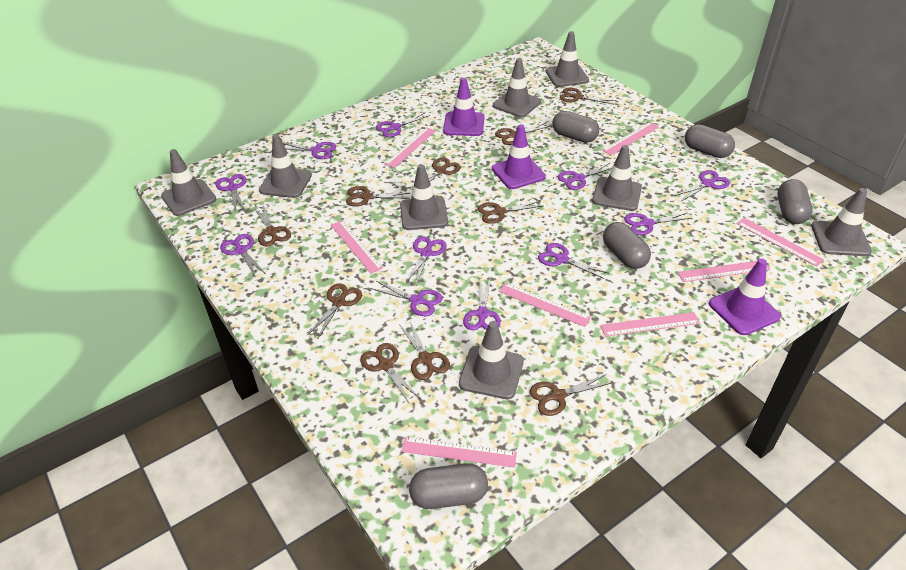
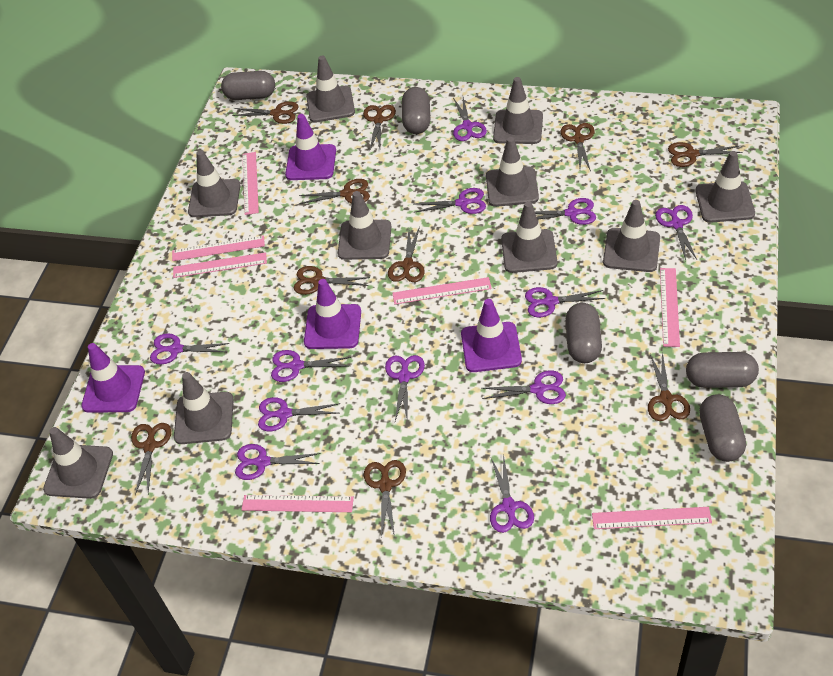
grey traffic cone: [161,149,216,216] [259,134,312,198] [400,164,448,230] [459,321,524,399] [493,58,541,117] [546,31,589,87] [592,145,642,211] [811,188,872,256] = 8 -> [43,427,113,499] [174,372,234,444] [188,150,240,217] [306,56,355,123] [338,191,391,260] [486,137,539,207] [493,77,543,144] [501,201,557,273] [603,200,660,272] [696,151,755,223] = 10
pink ruler: [331,220,383,274] [385,127,436,168] [401,437,517,468] [499,283,591,327] [600,312,700,337] [602,122,659,155] [678,261,770,282] [737,218,824,267] = 8 -> [172,236,265,261] [173,252,267,278] [242,152,259,215] [242,495,354,512] [393,277,492,305] [592,507,712,529] [660,268,680,347] = 7
purple scissors: [215,174,246,213] [220,234,266,277] [283,142,336,159] [370,281,443,316] [376,113,430,137] [406,236,446,285] [463,277,501,330] [538,243,608,279] [558,163,612,190] [624,212,692,235] [674,170,730,201] = 11 -> [150,333,229,365] [235,444,321,480] [258,397,340,431] [271,350,351,382] [385,355,425,423] [414,188,486,214] [453,97,487,141] [482,371,566,404] [490,454,534,533] [521,198,596,225] [525,287,605,318] [655,205,697,260] = 12
purple traffic cone: [443,78,485,136] [492,124,546,189] [709,259,781,335] = 3 -> [81,343,145,412] [285,114,336,180] [304,279,361,349] [461,299,522,372] = 4

